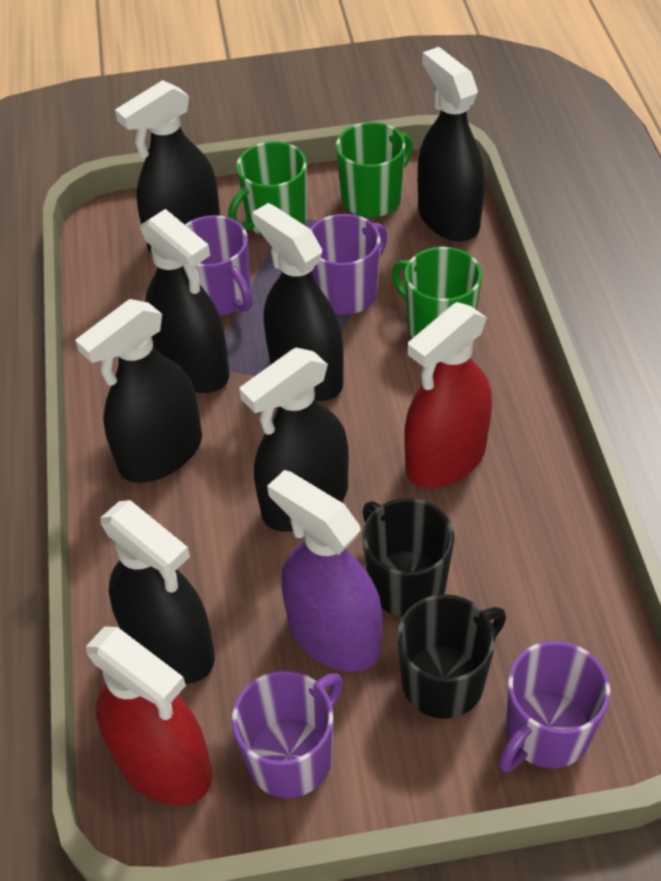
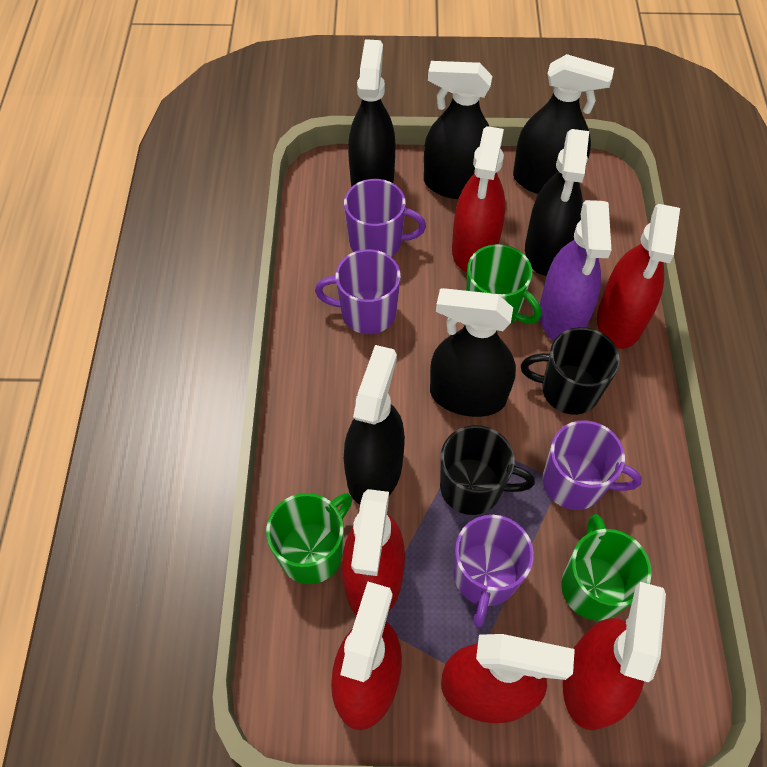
black spray bottle: [75,299,202,483] [101,500,215,684] [115,80,220,253] [141,209,230,393] [239,348,349,532] [252,203,344,401] [418,47,485,242] = 7 -> [344,345,405,504] [348,39,395,187] [424,61,492,199] [430,288,516,417] [513,54,614,194] [525,129,589,276] = 6
red spray bottle: [86,626,212,805] [405,302,492,488] = 2 -> [331,581,402,730] [342,489,405,616] [441,634,575,723] [452,126,506,272] [563,582,666,730] [597,204,680,349] = 6

